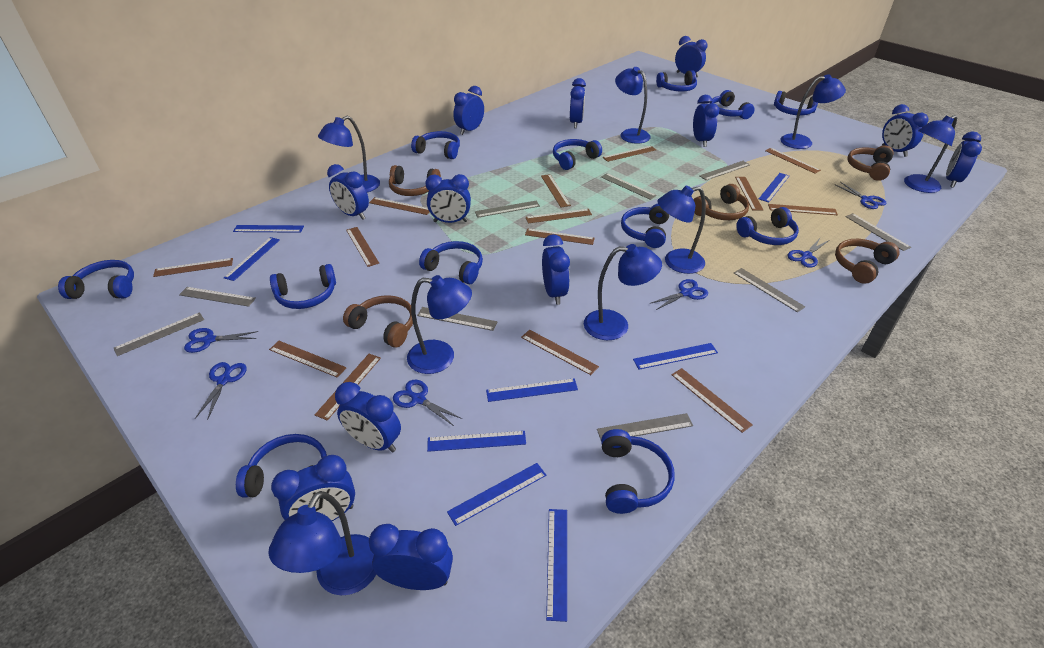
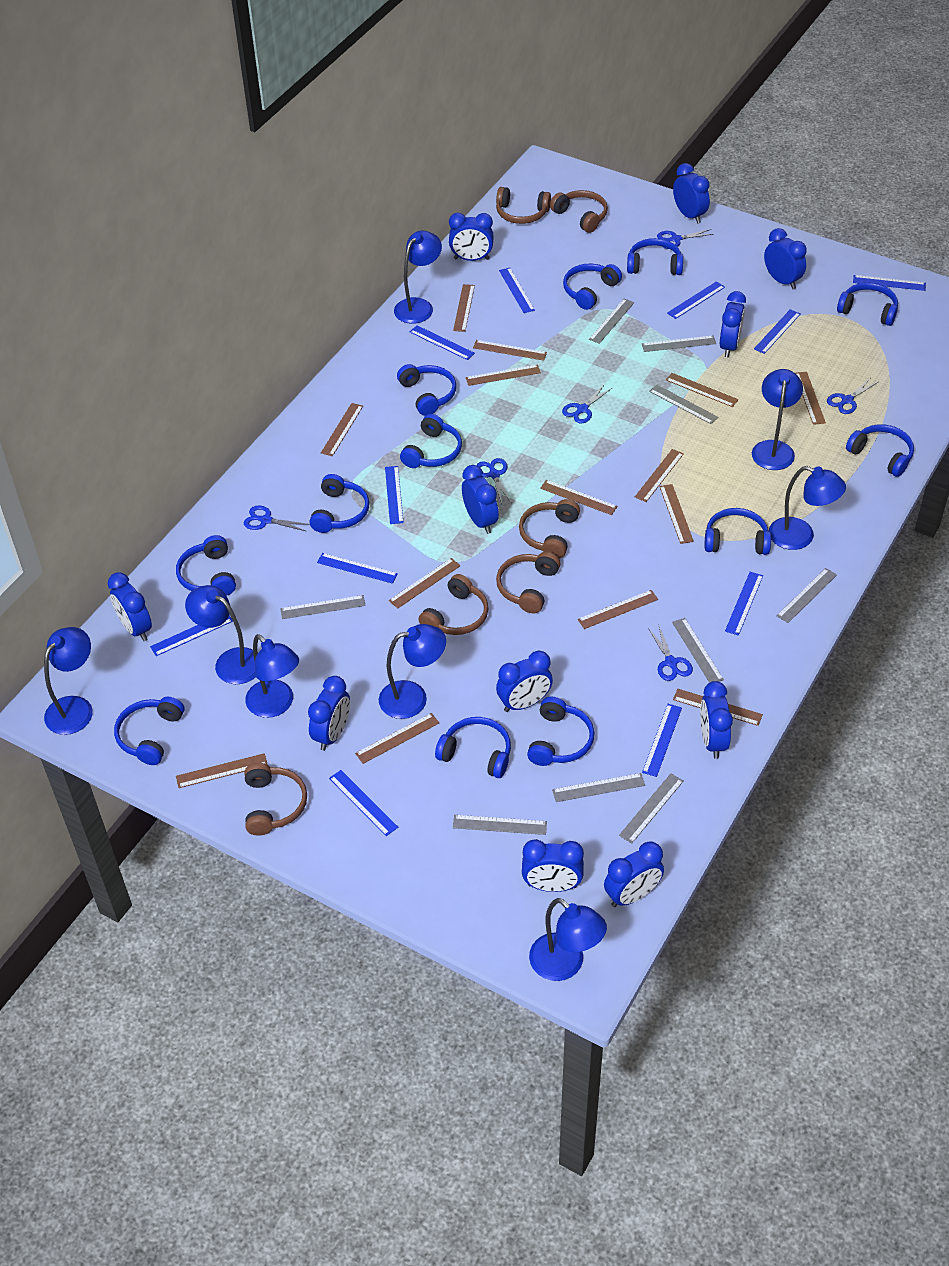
blue clock: [271,455,355,521] [327,164,369,220] [335,382,401,453] [369,524,453,590] [425,174,471,223] [453,86,484,135] [542,234,570,305] [570,78,586,128] [675,36,708,77] [693,95,719,147] [882,104,929,157] [946,132,982,188] = 12 -> [108,572,152,641] [308,676,350,751] [449,213,494,261] [462,465,499,534] [496,651,553,712] [522,839,584,892] [604,841,664,907] [673,163,710,224] [700,681,733,759] [720,291,746,357] [764,228,807,289] = 11
blue ruler: [224,237,280,281] [233,225,304,233] [427,431,526,452] [447,463,546,526] [486,378,578,402] [546,509,567,622] [633,343,718,370] [759,173,789,202] = 8 -> [150,615,233,656] [317,553,398,584] [329,770,398,836] [385,466,404,524] [410,325,475,360] [499,268,535,313] [642,704,682,777] [667,281,725,319] [725,572,763,636] [754,309,800,354] [853,275,926,291] = 11
brown headphones: [343,295,413,348] [389,165,441,196] [693,184,749,220] [835,239,900,284] [848,145,894,181] = 5 -> [245,763,307,836] [418,574,488,635] [496,187,551,224] [496,552,560,613] [519,499,580,559] [550,190,608,233] = 6

